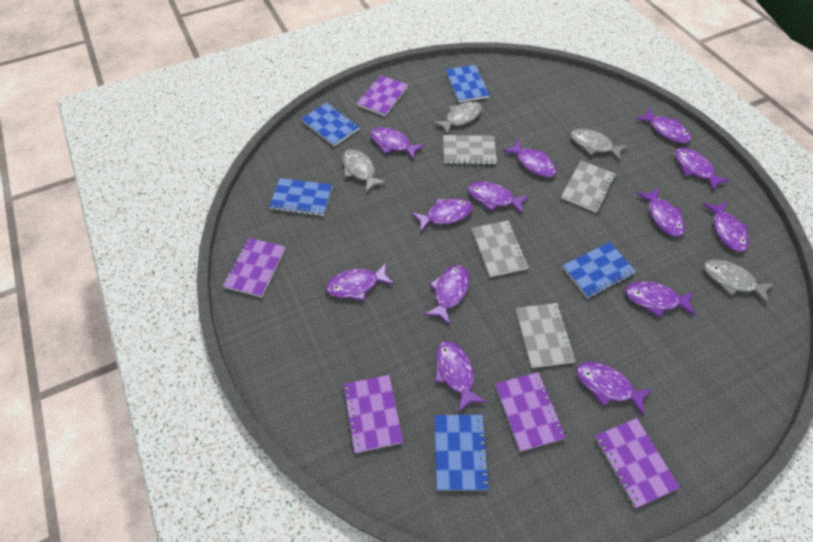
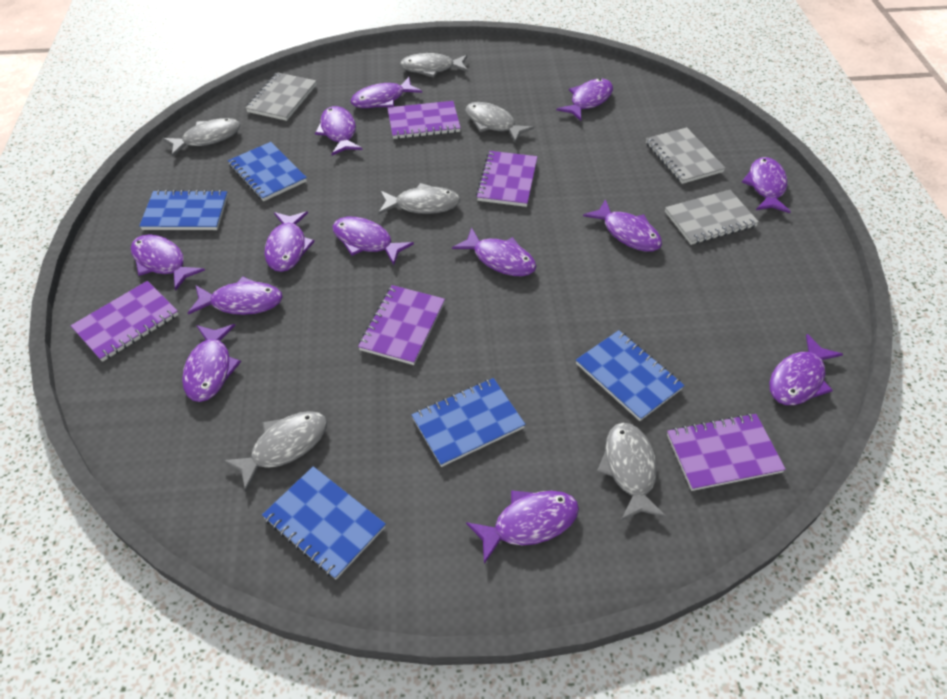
grey fish: [342,149,387,193] [433,101,482,135] [570,129,628,161] [704,259,774,305] = 4 -> [163,118,240,157] [223,411,327,492] [378,183,460,214] [400,53,468,77] [466,102,534,143] [597,423,667,520] = 6
grey notebook: [443,135,497,165] [471,220,529,277] [515,303,576,368] [561,160,616,212] = 4 -> [246,72,317,121] [646,127,725,184] [665,190,759,245] = 3

